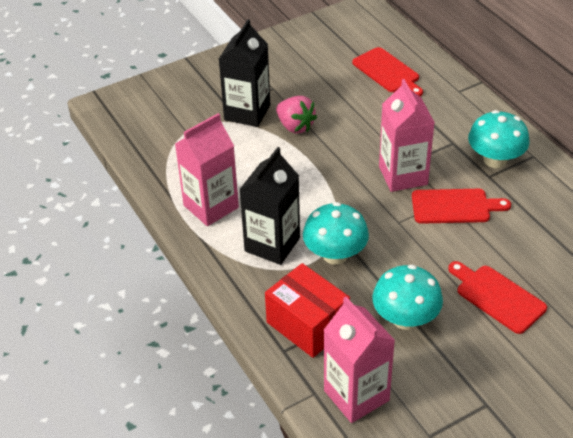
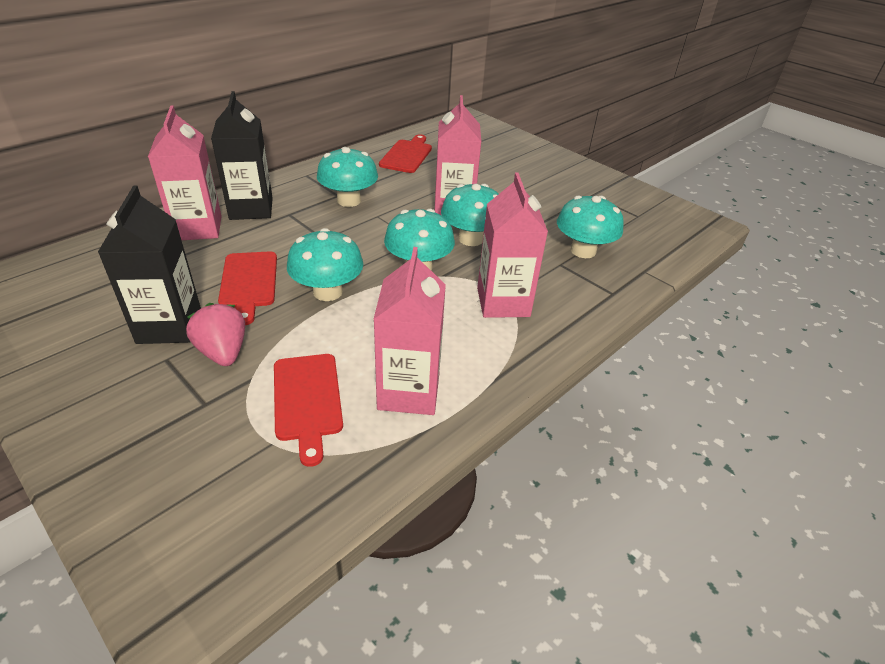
pink carton: [175,113,239,226] [324,297,395,423] [379,79,435,192] = 3 -> [148,105,222,240] [374,247,446,415] [435,95,481,215] [477,173,548,318] = 4
red box: [265,263,350,358] = 1 -> none = 0
turquoise mushroom: [303,202,369,265] [372,265,443,330] [468,110,529,168] = 3 -> [287,228,363,301] [317,147,378,207] [384,209,455,271] [441,184,499,246] [557,195,624,258] = 5

